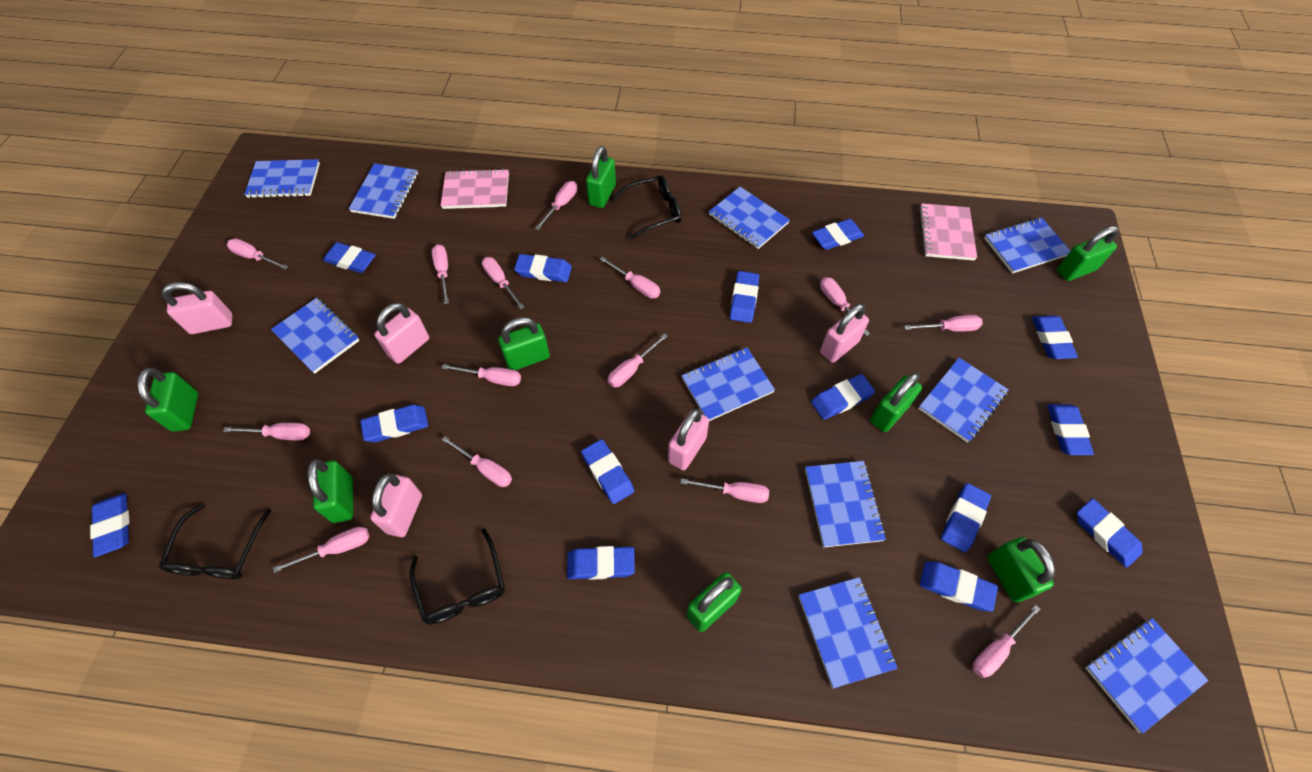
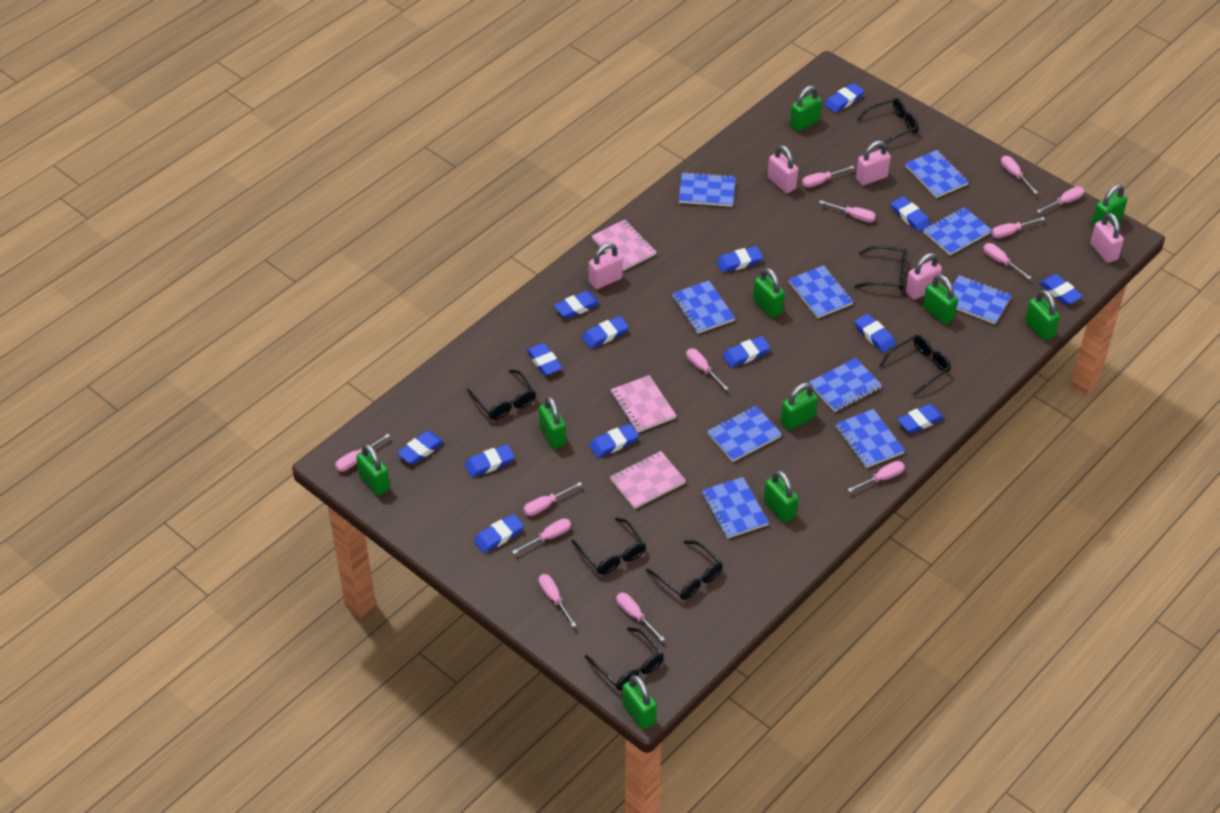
black glasses: [159,504,271,579] [410,528,505,625] [611,175,682,240] = 3 -> [467,369,536,420] [571,518,646,575] [585,627,664,691] [646,540,723,600] [854,245,907,290] [857,98,919,148] [879,335,951,396] = 7
green padlock: [137,368,198,432] [308,459,353,523] [498,317,550,370] [586,146,616,208] [686,572,742,632] [870,373,922,432] [987,537,1055,602] [1057,226,1119,281] = 8 -> [356,444,390,495] [539,396,566,449] [622,675,657,730] [753,268,785,318] [764,470,798,523] [781,383,818,430] [790,86,822,132] [923,275,958,324] [1025,289,1060,340] [1092,184,1127,226] = 10
pink notebook: [440,169,509,209] [919,203,977,261] = 2 -> [592,220,657,271] [610,451,686,509] [611,375,677,433] = 3
pink screwdriver: [223,423,310,440] [227,238,288,270] [273,527,369,573] [432,244,449,304] [441,436,512,487] [442,364,521,386] [482,257,525,310] [535,181,577,230] [599,257,660,299] [608,333,668,387] [681,478,769,503] [820,277,870,336] [904,315,983,332] [973,605,1040,678] = 14 -> [335,434,390,472] [512,518,571,554] [523,482,582,516] [539,574,576,627] [616,593,665,642] [686,348,729,390] [802,166,854,188] [819,200,876,222] [847,461,905,492] [983,243,1031,279] [991,217,1045,238] [1001,156,1038,194] [1037,186,1084,213] = 13

